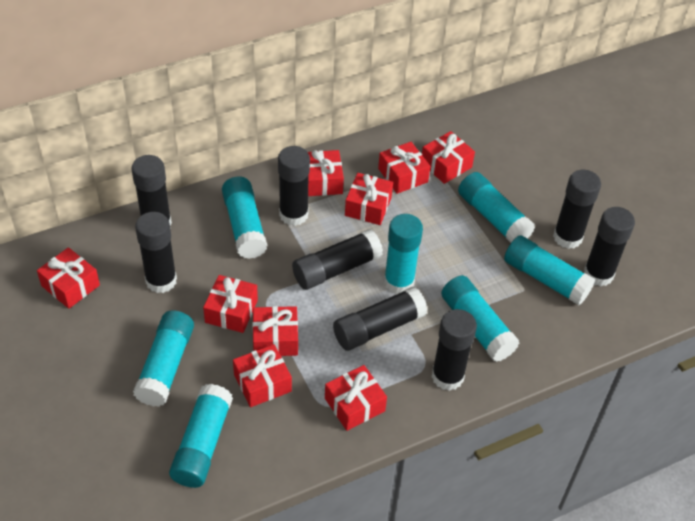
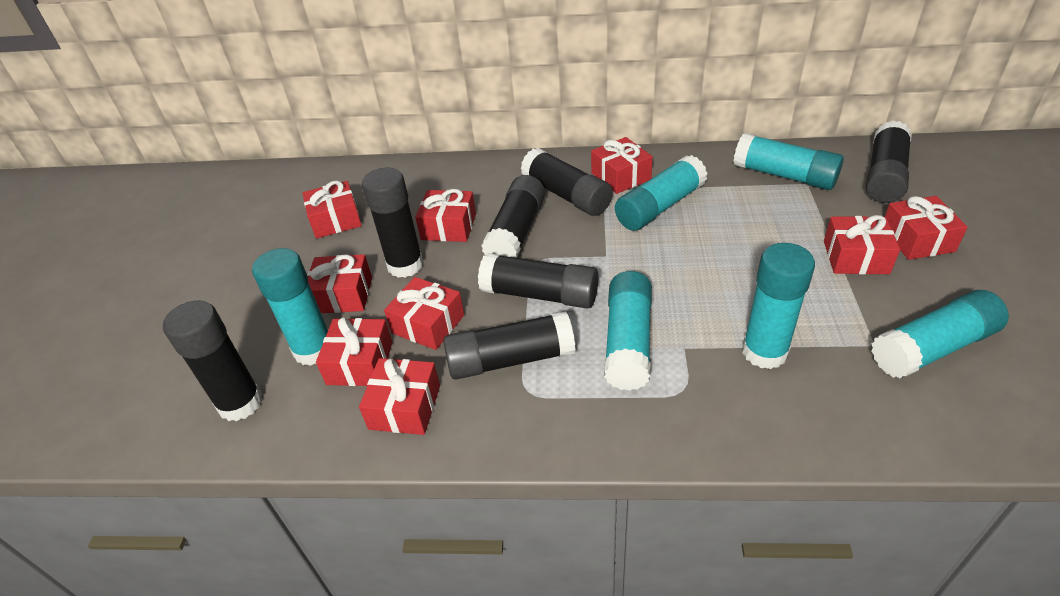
black glue stick: [132,155,172,225] [135,212,177,293] [278,146,310,226] [292,229,383,290] [333,287,427,351] [432,309,477,391] [553,170,601,249] [584,207,635,287] = 8 -> [163,300,263,421] [362,168,424,278] [444,311,576,380] [478,253,598,309] [481,175,545,258] [520,148,613,216] [866,121,912,203] = 7
turquoise glue stick: [133,310,194,407] [169,384,233,488] [222,176,267,259] [384,214,423,294] [441,275,519,362] [458,172,535,243] [504,235,595,305] = 7 -> [252,248,328,366] [604,271,652,391] [615,155,708,231] [734,133,844,190] [742,243,815,369] [872,290,1009,379] = 6

